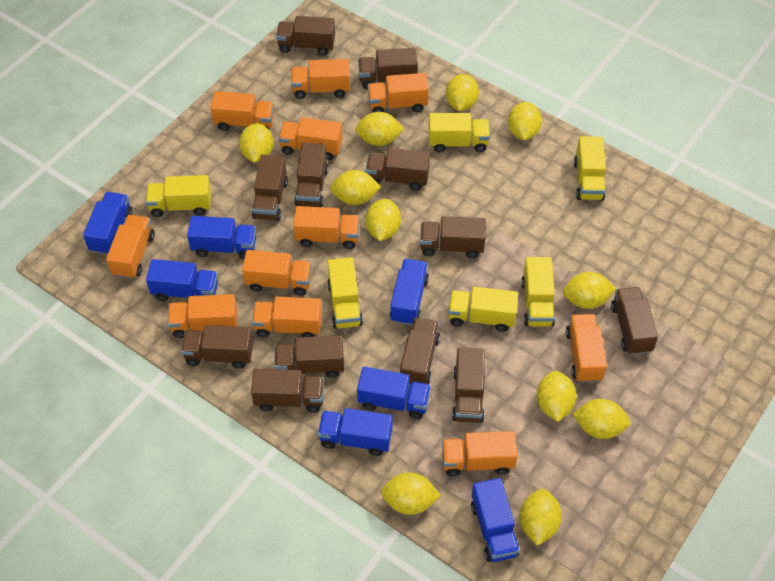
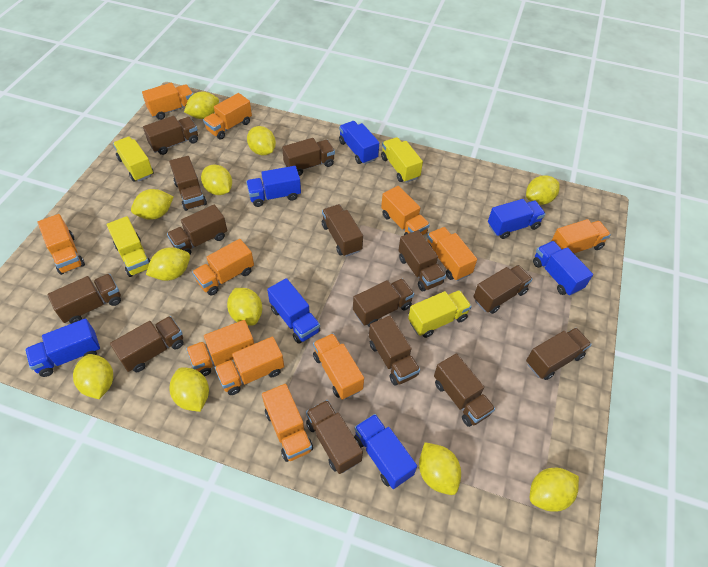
brown truck: [181,325,253,369] [251,369,324,413] [252,155,288,221] [274,335,344,378] [276,16,335,55] [294,142,328,207] [358,48,418,89] [366,148,430,191] [399,317,440,386] [420,216,486,258] [452,348,485,423] [611,287,658,355] = 12 -> [47,274,121,324] [110,316,184,372] [143,116,198,155] [167,204,227,254] [169,156,207,211] [282,138,335,176] [306,400,363,474] [322,204,363,257] [353,278,414,327] [369,315,420,386] [398,230,446,291] [434,353,495,427] [473,265,533,314] [526,328,592,380] = 14
yellow truck: [146,175,211,217] [327,257,363,329] [429,113,490,152] [448,287,518,332] [521,257,555,326] [574,136,606,201] = 6 -> [107,216,150,277] [113,137,154,182] [381,137,423,183] [408,290,472,338] = 4

